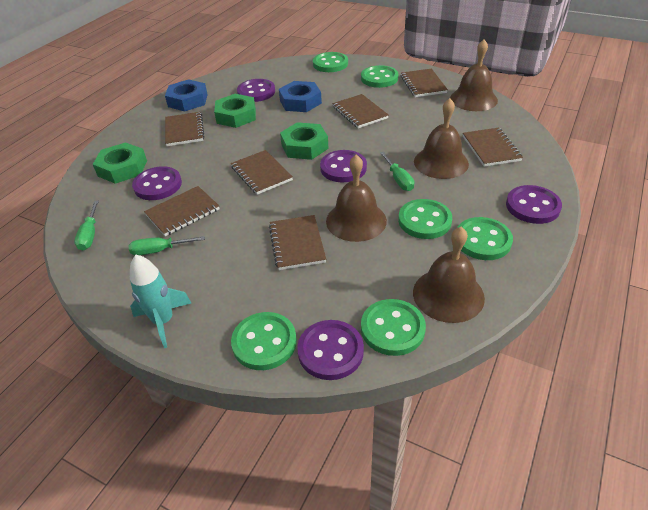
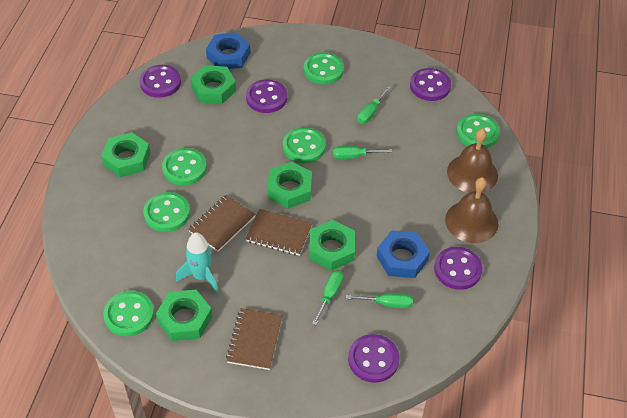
brown bell: [326,155,387,242] [413,227,485,323] [414,98,469,179] [450,39,498,111] = 4 -> [445,177,498,243] [447,128,498,193] = 2
brown notebook: [144,186,220,236] [165,112,204,146] [231,150,293,195] [269,215,326,270] [332,94,389,128] [401,69,448,97] [463,128,523,167] = 7 -> [188,195,256,252] [226,308,282,370] [246,209,312,256] = 3
green nut: [93,142,147,184] [214,94,256,128] [280,122,328,160] = 3 -> [101,132,151,177] [156,290,212,341] [190,65,236,104] [267,162,312,209] [309,220,355,271] = 5
green screwdriver: [74,201,99,251] [128,236,205,255] [380,151,414,191] = 3 -> [312,270,344,325] [333,146,392,159] [346,293,413,308] [357,86,391,124] = 4

